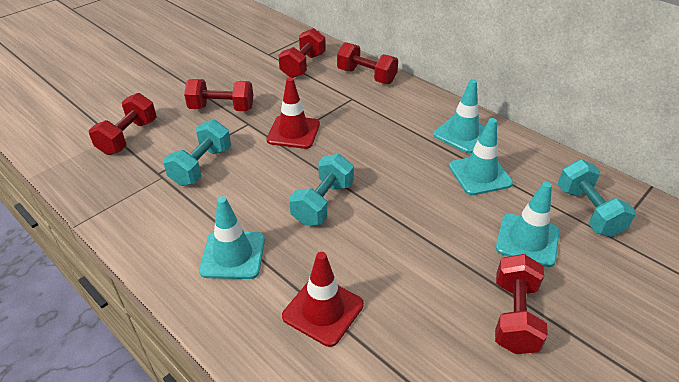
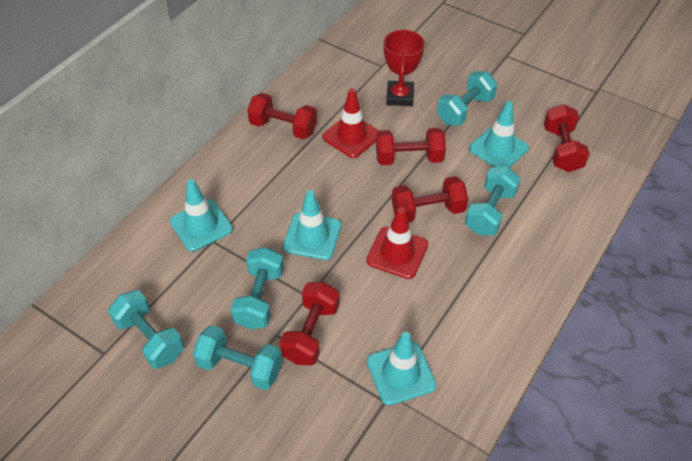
red trophy: none = 0 -> [383,29,425,106] = 1
turquoise dumbbell: [163,120,231,186] [289,154,354,226] [558,159,636,237] = 3 -> [108,290,184,369] [193,325,283,390] [231,247,284,329] [437,71,498,126] [465,167,521,235] = 5

